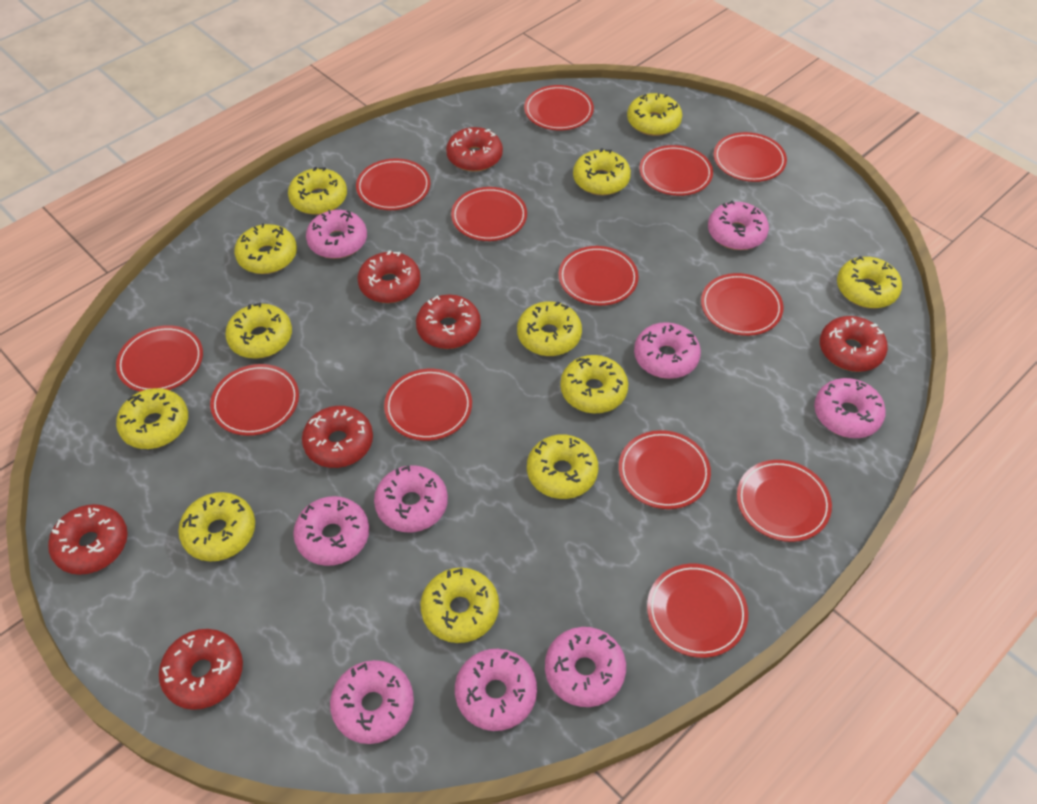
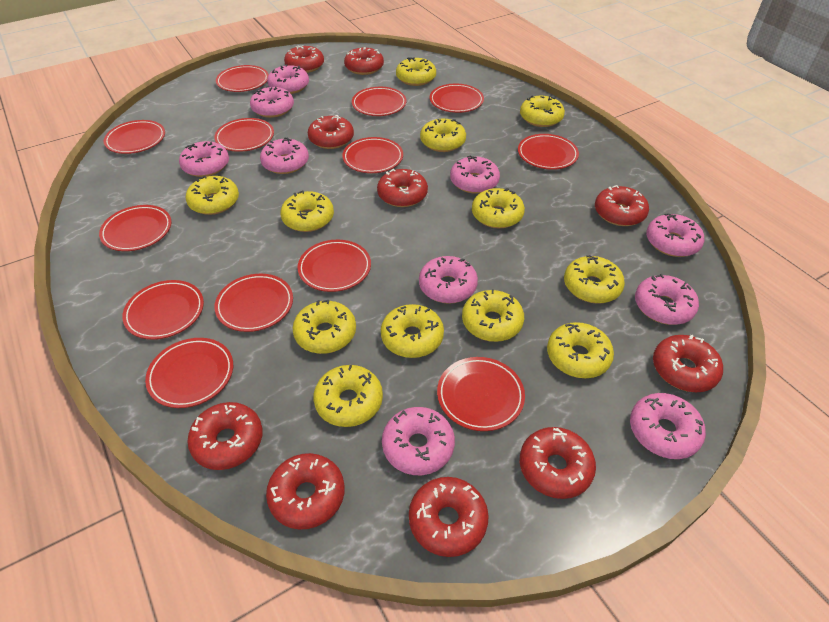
pink donut: [293,496,369,566] [306,210,367,259] [330,660,414,744] [374,466,448,532] [455,649,537,731] [545,627,626,707] [634,322,701,379] [708,201,769,250] [814,378,886,438] = 9 -> [179,141,229,177] [250,87,294,118] [260,138,309,174] [267,64,309,94] [382,407,455,475] [419,256,478,304] [450,156,500,194] [630,393,706,459] [635,274,699,325] [646,213,704,257] = 10
red donut: [48,504,128,575] [159,629,243,710] [302,406,373,468] [358,250,421,303] [416,295,481,349] [446,127,503,172] [820,316,888,372] = 7 -> [187,402,263,470] [266,453,345,530] [284,45,324,73] [308,115,354,149] [344,47,384,75] [377,169,428,207] [409,477,489,557] [520,427,596,499] [595,185,649,226] [653,335,723,392] = 10

